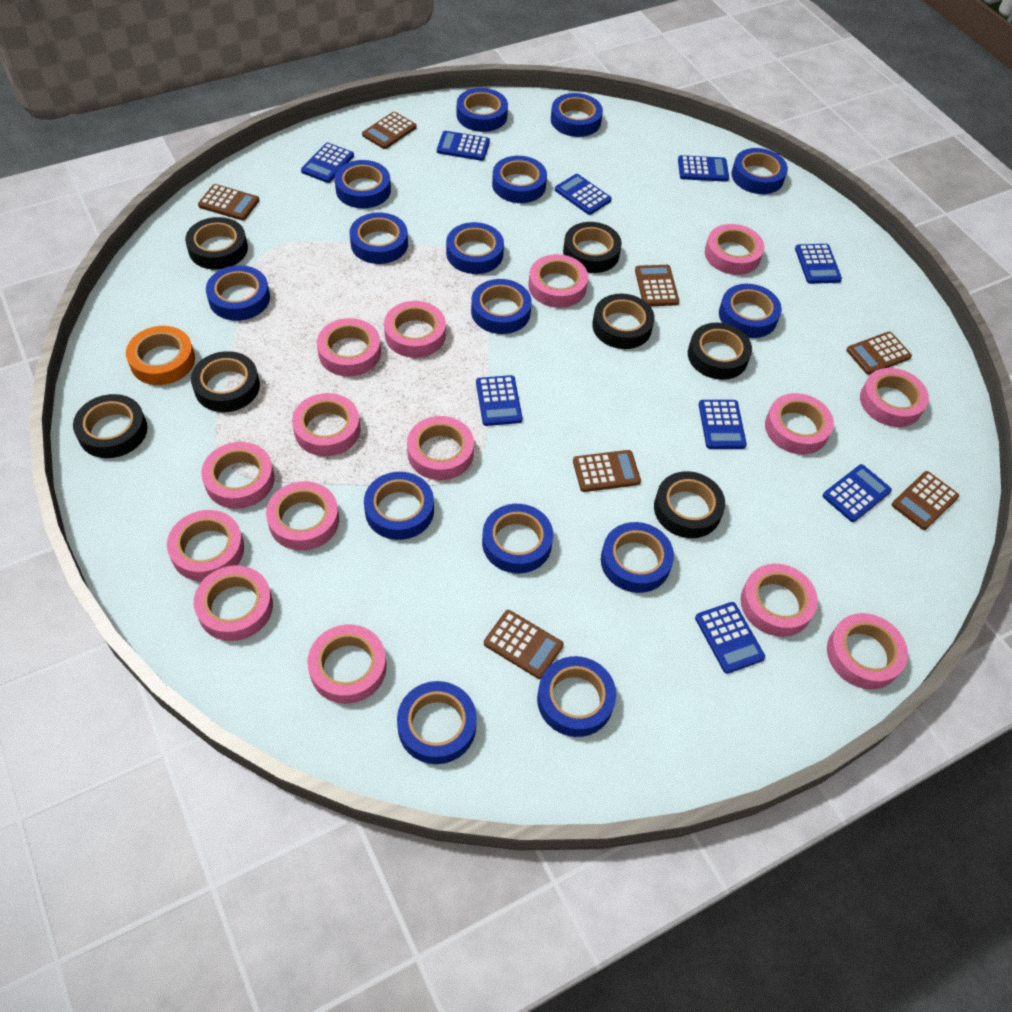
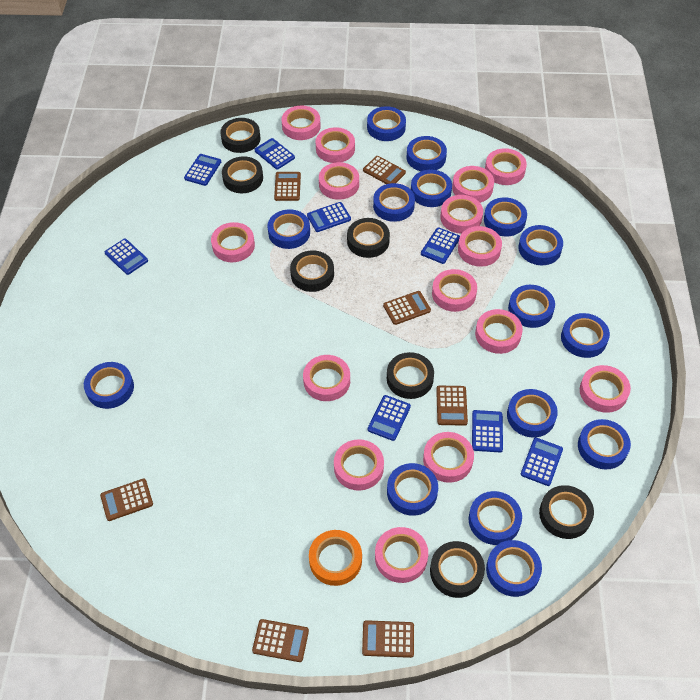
blue calculator: [301,143,354,183] [437,131,490,161] [476,375,522,426] [555,174,612,215] [678,155,729,182] [695,602,765,674] [699,400,747,449] [795,244,842,284] [823,464,892,522] = 9 -> [105,239,148,275] [184,154,221,186] [254,138,295,169] [307,202,351,232] [368,395,411,441] [421,227,460,264] [472,410,503,452] [521,438,563,486] = 8

